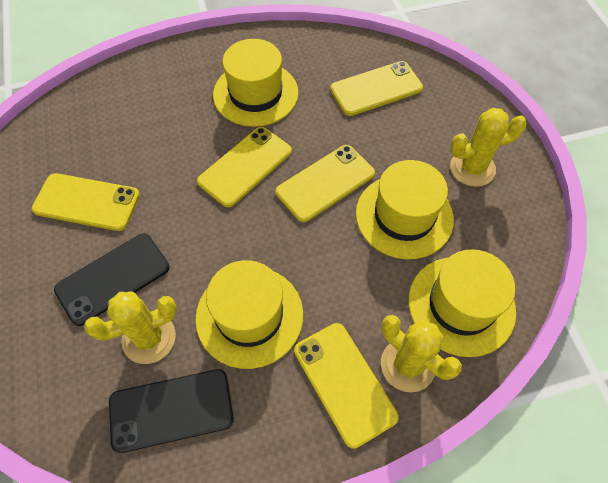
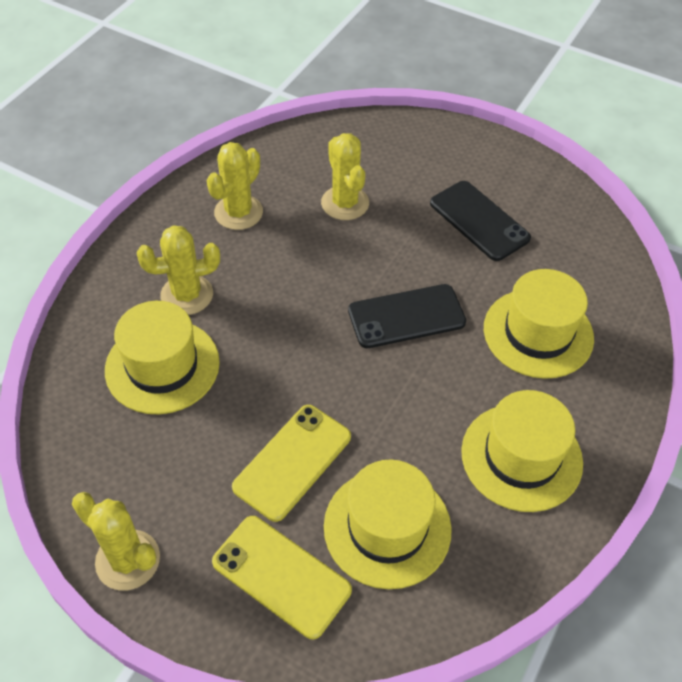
yellow cactus: [84,292,177,364] [381,315,462,392] [450,108,527,187] = 3 -> [72,492,160,591] [137,225,220,315] [206,142,263,230] [321,133,369,220] = 4
yellow phone: [32,173,140,231] [197,127,292,207] [276,145,375,222] [294,323,399,449] [330,61,423,116] = 5 -> [212,516,352,639] [232,405,351,522] = 2

